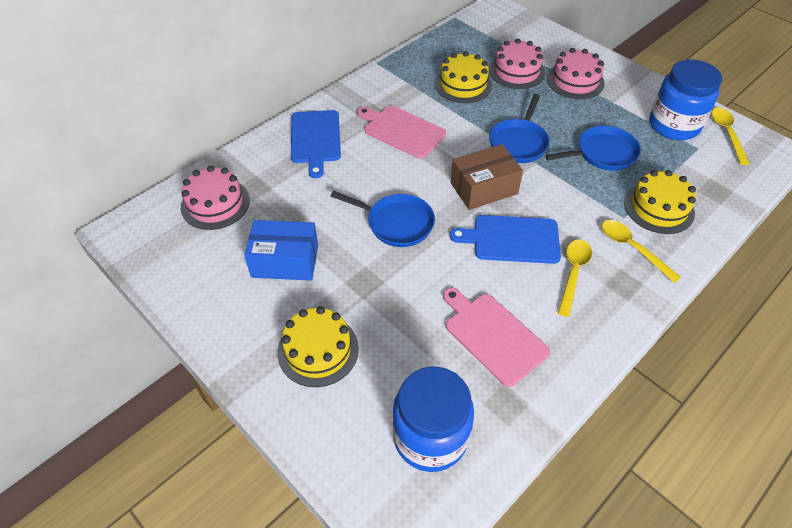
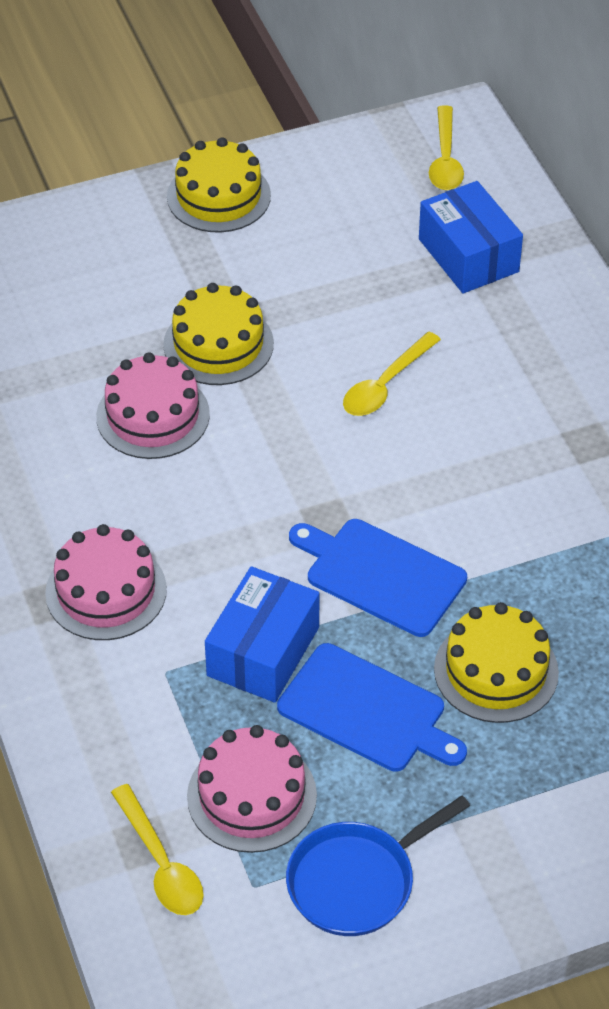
blue box: [244,220,318,281] = 1 -> [205,566,320,703] [419,181,523,293] = 2
blue jar: [393,367,474,472] [649,59,722,140] = 2 -> none = 0
blue pan: [331,191,435,247] [489,94,550,163] [545,126,641,171] = 3 -> [286,796,470,936] = 1
brown box: [450,144,523,210] = 1 -> none = 0
pink cutting board: [357,106,446,159] [443,288,550,387] = 2 -> none = 0

